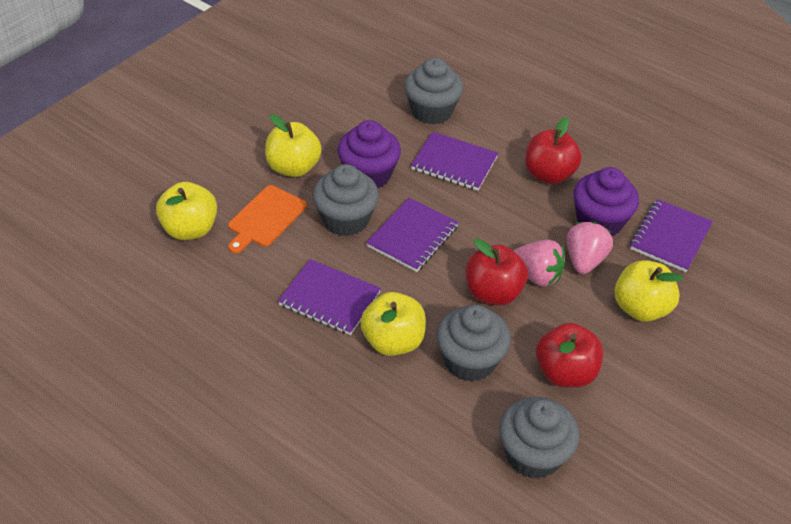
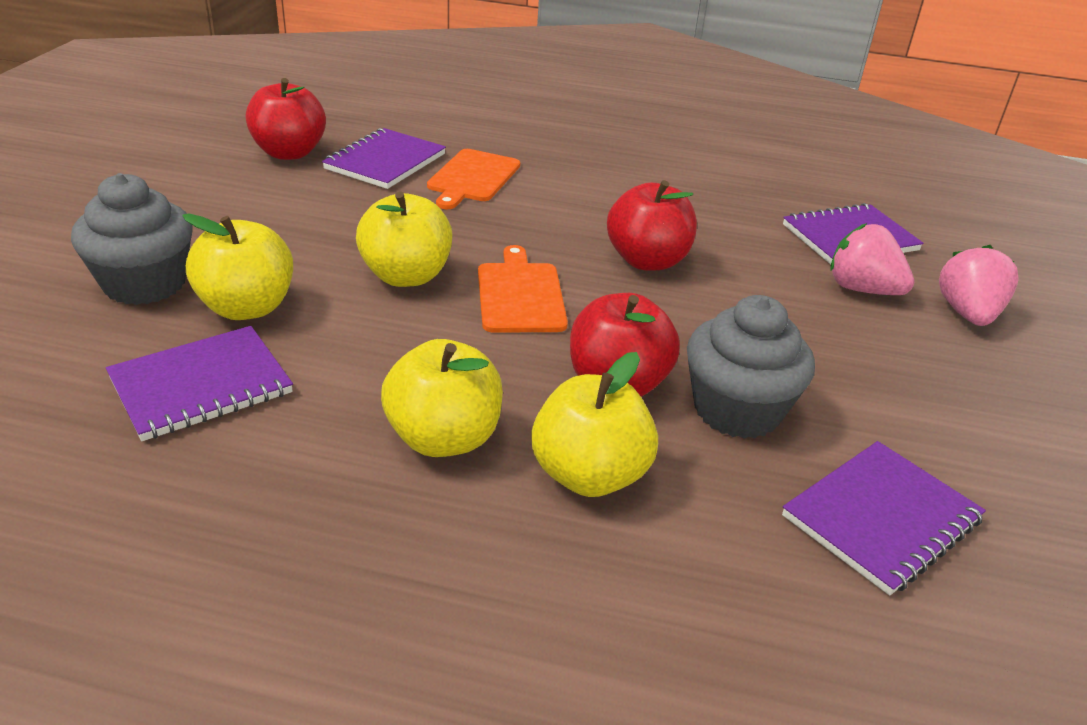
grey cupcake: [313,164,379,236] [404,58,463,125] [436,305,511,382] [499,397,579,479] = 4 -> [71,173,193,305] [687,295,815,439] = 2
orange cutting board: [228,185,307,253] = 1 -> [427,149,520,210] [478,245,568,333] = 2
purple cupcake: [338,120,401,188] [573,167,639,236] = 2 -> none = 0

